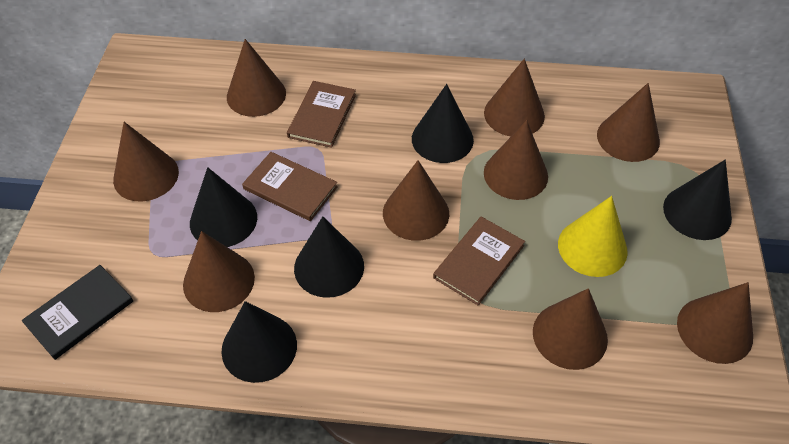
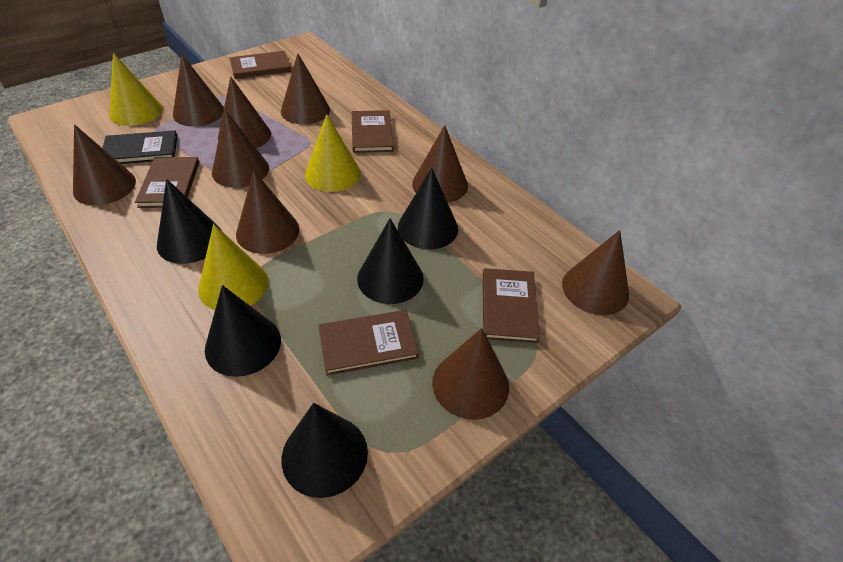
brown book: [242,152,338,221] [287,81,356,148] [433,216,525,305] = 3 -> [135,157,199,208] [230,51,291,79] [318,310,419,376] [352,110,393,153] [483,268,540,343] = 5
yellow cone: [558,196,628,277] = 1 -> [109,53,163,126] [198,224,268,310] [305,114,361,192] = 3

